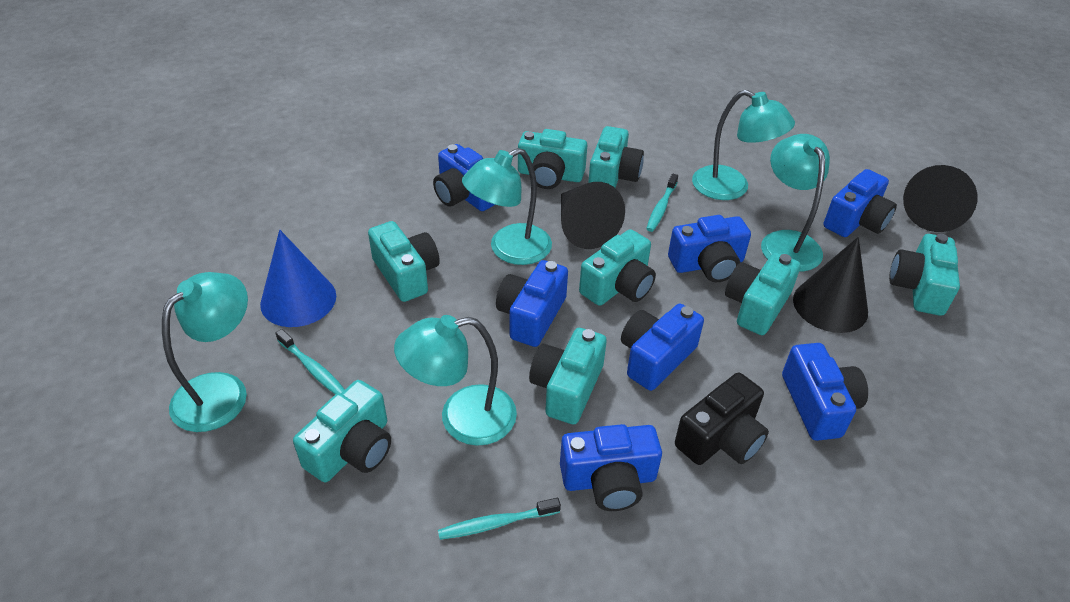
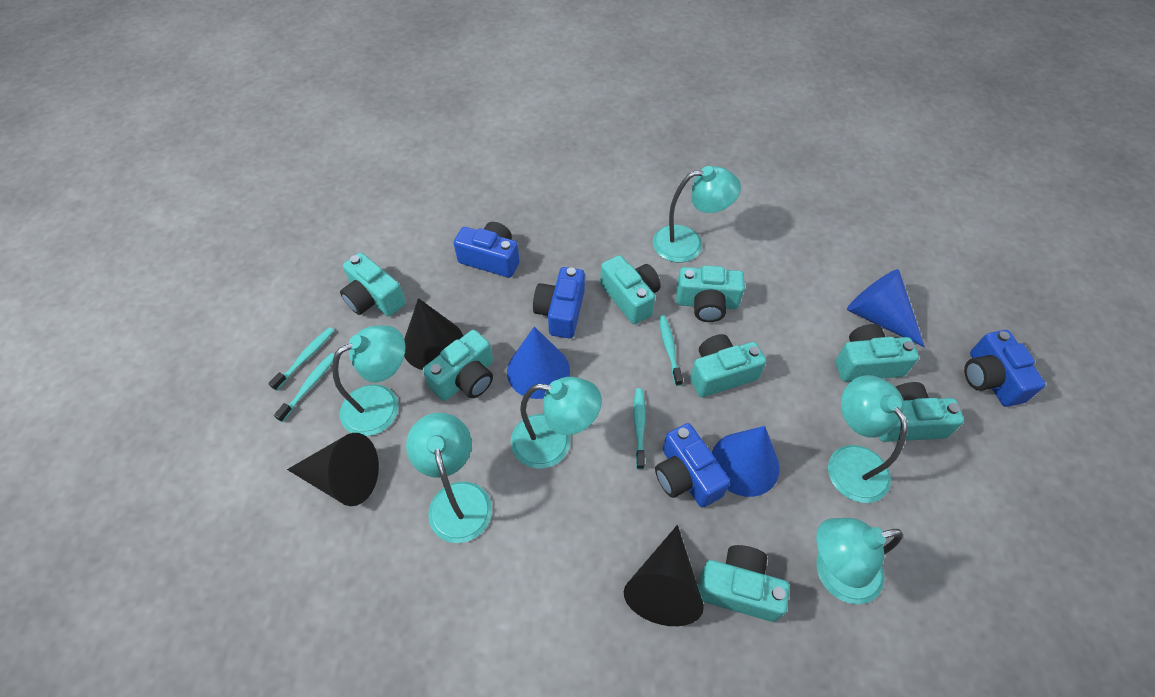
black camera: [675,373,769,465] = 1 -> none = 0
blue camera: [433,144,495,211] [496,260,568,347] [560,424,662,511] [621,304,704,391] [668,215,751,282] [782,343,868,441] [823,169,897,237] = 7 -> [454,222,519,278] [533,267,585,338] [655,423,730,508] [964,330,1046,407] = 4
blue cone: [260,230,336,327] = 1 -> [507,326,570,399] [712,426,780,497] [847,269,925,347] = 3
turquoise lamp: [162,272,248,432] [394,315,517,446] [462,148,552,265] [692,90,795,200] [761,134,830,272] = 5 -> [332,325,406,436] [406,413,492,543] [511,377,602,468] [653,166,741,262] [816,518,903,604] [828,375,908,503] = 6
turquoise toothbrush: [275,329,345,395] [438,498,561,540] [646,174,678,232] = 3 -> [268,327,334,391] [274,353,334,422] [634,388,645,469] [659,315,683,386] = 4

